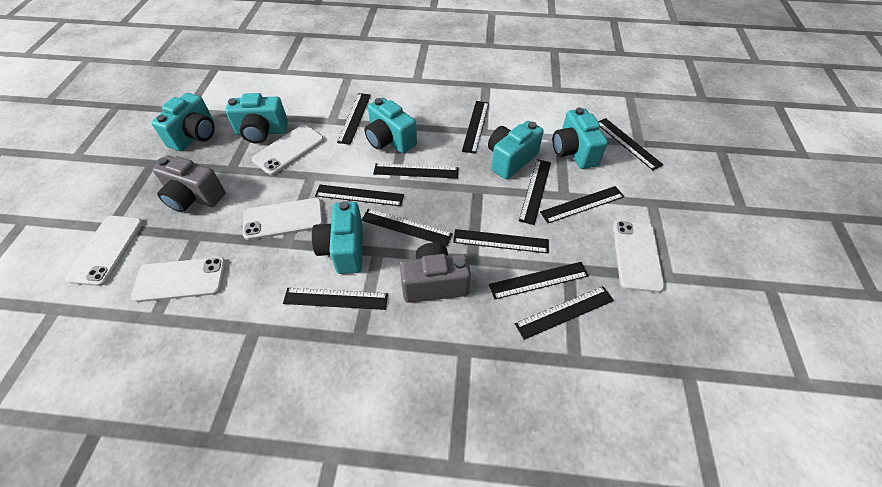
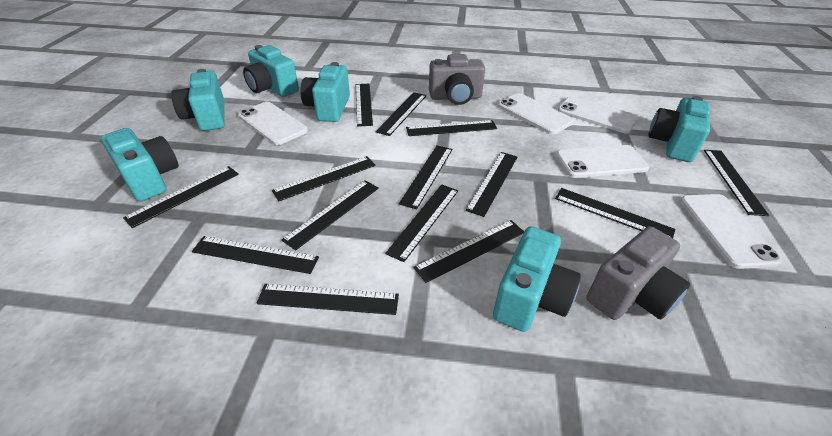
black ruler: [283,288,388,310] [315,185,404,206] [337,93,371,145] [362,209,453,246] [373,163,459,179] [453,229,549,253] [462,101,489,154] [489,262,589,300] [515,286,614,340] [519,159,551,225] [540,186,624,223] [598,118,664,170] = 12 -> [123,166,239,228] [192,236,319,274] [256,284,399,315] [272,156,376,201] [281,180,379,250] [356,84,373,127] [375,92,427,136] [385,185,458,262] [399,145,452,209] [406,120,497,136] [413,220,524,283] [466,152,517,217] [555,188,675,238] [704,150,769,216] = 14

